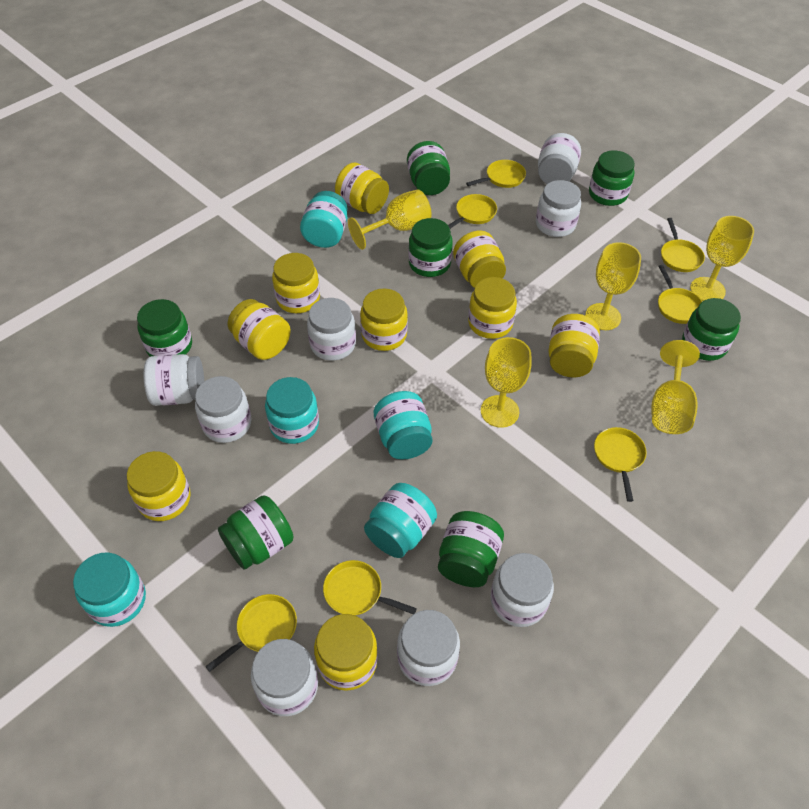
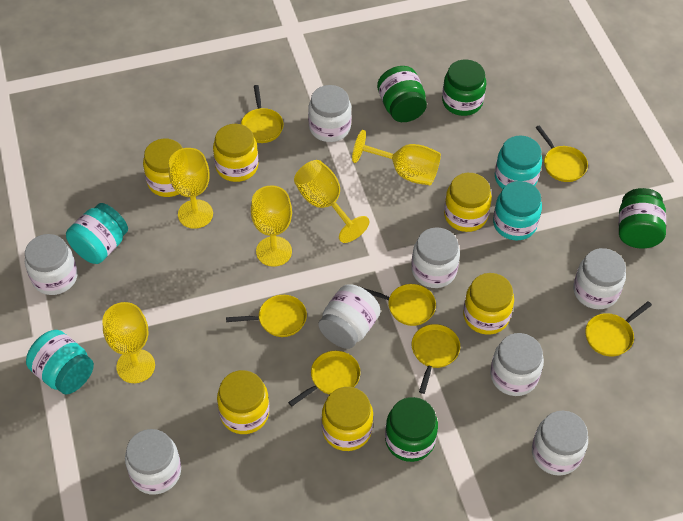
green jar: [137,299,192,357] [218,495,294,570] [407,141,450,195] [408,218,453,277] [438,511,504,587] [589,151,635,206] [682,298,741,361] = 7 -> [377,66,427,122] [385,397,438,462] [442,59,486,116] [619,188,666,248] = 4
turquoise jar: [73,552,146,627] [265,377,319,444] [300,191,348,248] [364,483,437,558] [374,391,433,460] = 5 -> [26,330,94,394] [66,203,128,264] [493,181,542,240] [495,136,542,189] = 4
yellow jar: [127,451,191,521] [228,299,291,360] [272,253,320,313] [314,614,378,691] [335,162,389,214] [360,289,408,351] [453,230,506,288] [468,277,517,339] [548,314,600,377] = 9 -> [143,139,182,197] [213,124,259,182] [217,370,269,434] [321,387,373,451] [444,173,492,232] [463,273,514,335] = 6

